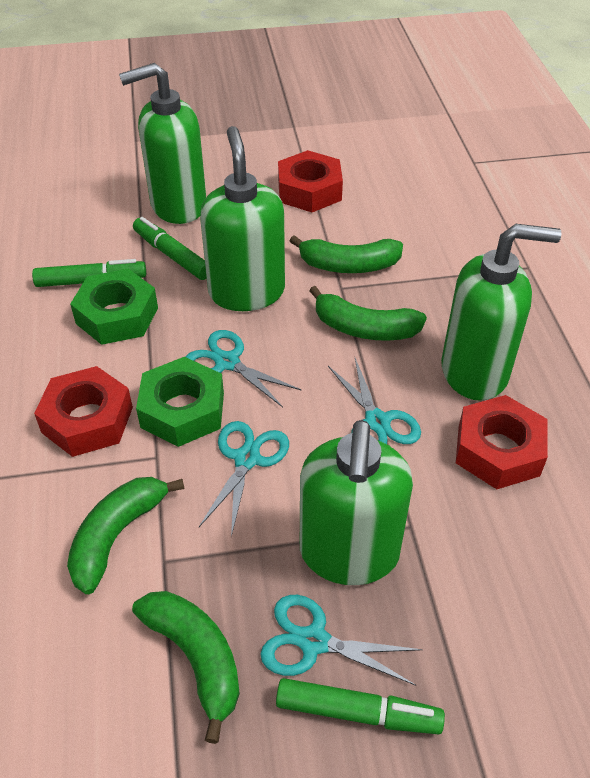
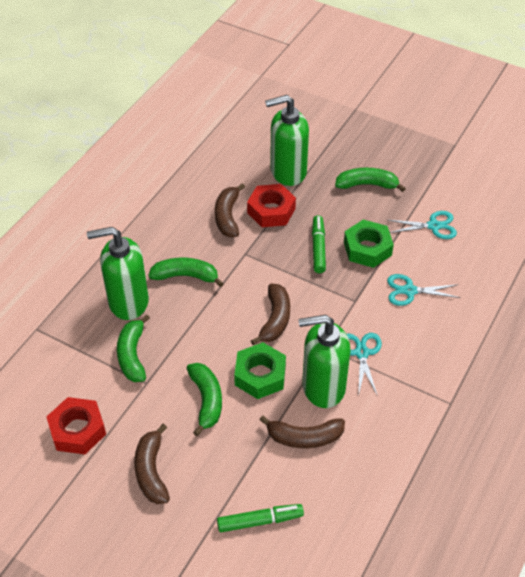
brown banana: none = 0 -> [134,424,170,504] [215,183,245,237] [251,284,290,345] [259,415,345,448] = 4
green marker: [32,259,146,287] [133,217,207,280] [276,678,445,734] = 3 -> [217,504,304,532] [312,215,326,273] = 2
green soap dispenser: [119,63,206,224] [200,126,285,311] [300,420,413,585] [441,224,562,401] = 4 -> [87,227,149,320] [265,95,309,186] [298,315,350,408] = 3
red nut: [34,366,133,457] [278,150,343,212] [456,395,548,489] = 3 -> [46,397,106,455] [247,184,296,227] = 2
turquoise scissors: [186,330,302,407] [199,421,289,537] [260,595,423,686] [328,358,421,444] = 4 -> [347,333,382,395] [387,274,460,306] [388,211,457,239] = 3

